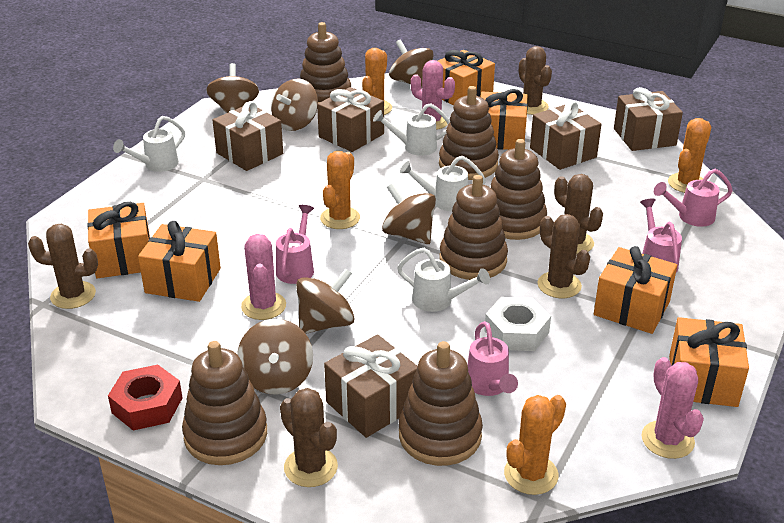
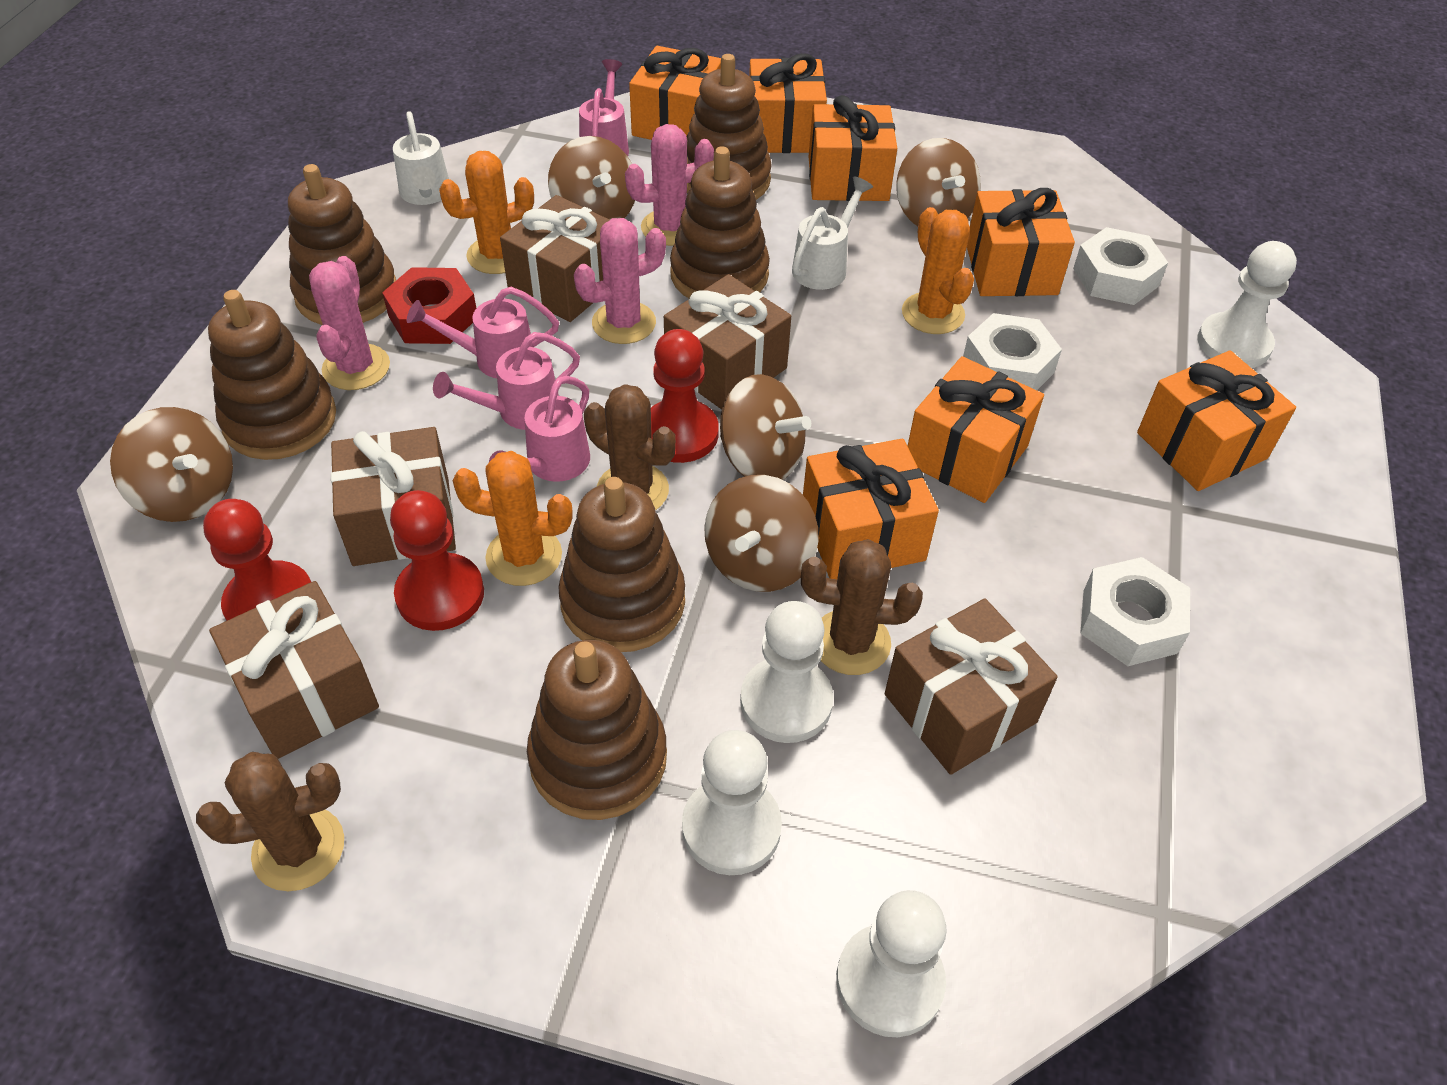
brown cactus: [28,224,98,309] [280,388,338,487] [519,46,552,115] [537,214,590,298] [554,174,603,255] = 5 -> [196,752,344,891] [584,384,676,510] [801,539,923,675] = 3
brown spinning top: [206,63,259,113] [237,319,313,395] [271,78,318,131] [296,268,355,334] [382,183,436,244] [389,39,434,88] = 6 -> [110,407,233,522] [548,136,635,220] [704,475,819,592] [720,374,811,480] [896,138,981,227] = 5
orange cactus: [320,151,360,229] [362,48,392,115] [504,395,566,495] [668,118,711,193] = 4 -> [439,151,534,274] [453,451,573,586] [902,207,974,334] = 3
orange gift: [87,202,150,278] [138,221,221,302] [438,50,495,105] [481,89,528,150] [594,246,677,334] [669,317,749,407] = 6 -> [629,46,721,140] [749,53,827,153] [803,439,939,579] [809,95,897,201] [908,356,1044,503] [967,188,1075,296] [1137,350,1296,491] = 7
red pawn: none = 0 -> [203,499,311,621] [390,490,484,631] [651,329,719,463] = 3
white nut: [484,297,551,351] = 1 -> [963,313,1062,390] [1073,227,1168,305] [1080,557,1190,666] = 3
white pawn: none = 0 -> [682,730,782,875] [740,601,834,743] [836,890,947,1037] [1198,241,1297,368] = 4
white watering can: [113,116,185,172] [373,103,450,156] [397,248,490,312] [400,156,486,211] = 4 -> [393,111,449,205] [792,176,873,290] = 2

